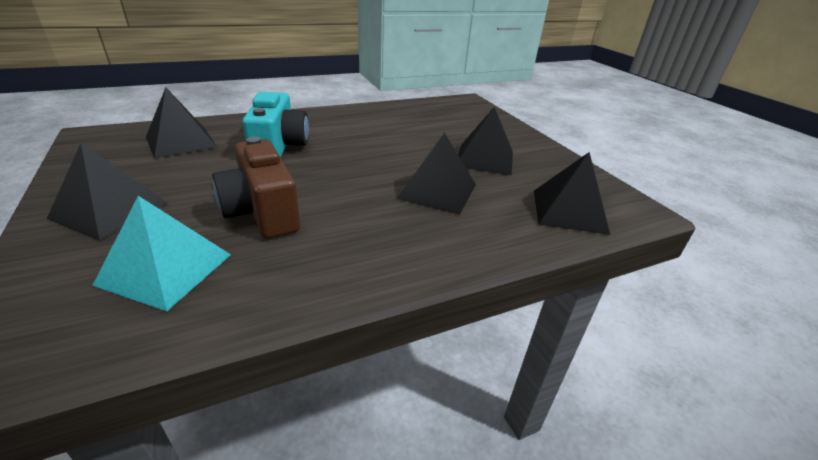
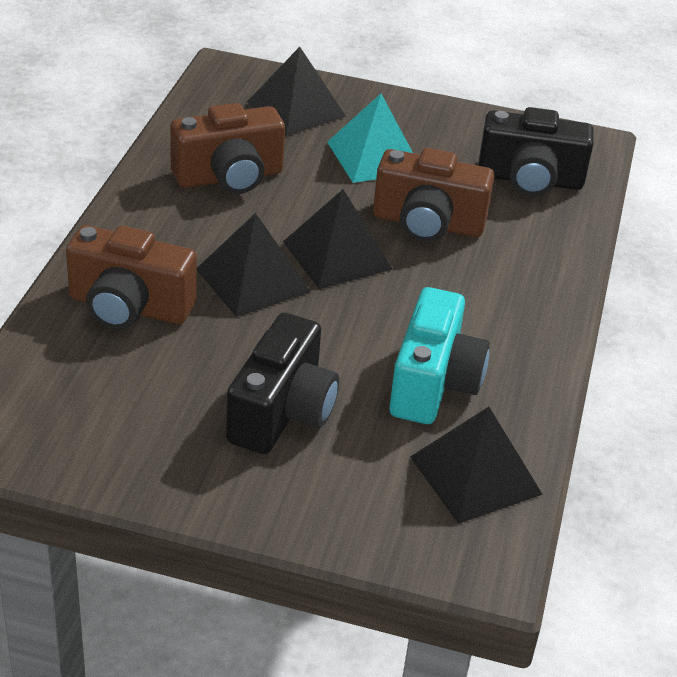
black camera: none = 0 -> [226,313,339,454] [478,107,594,196] = 2
black pyramid: [47,143,168,241] [146,87,217,159] [397,133,476,215] [458,107,513,175] [534,152,610,235] = 5 -> [197,213,311,317] [247,47,346,136] [283,189,393,289] [410,407,543,524] = 4
brown camera: [212,137,300,238] = 1 -> [66,225,197,329] [170,103,285,194] [373,148,494,242] = 3

